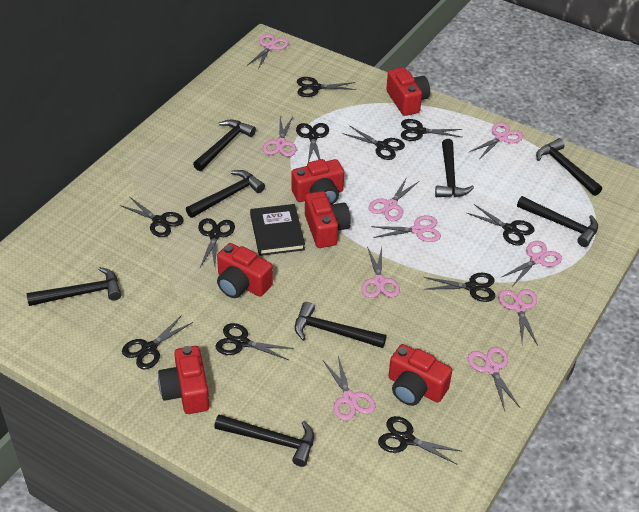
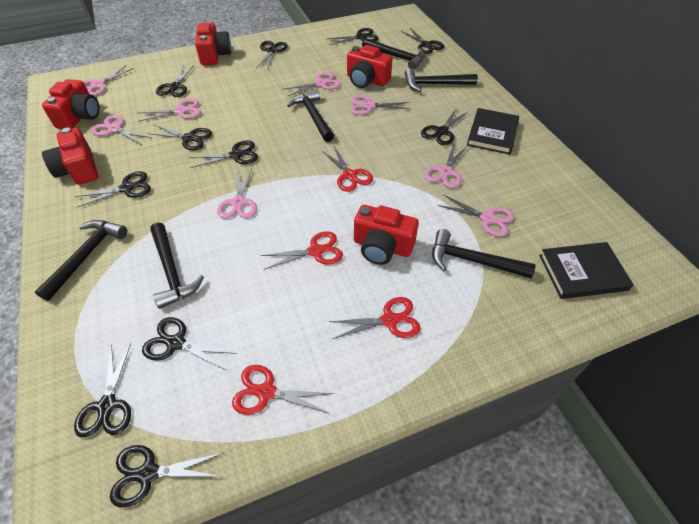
black book: [250,204,305,256] = 1 -> [467,108,519,155] [539,242,634,299] = 2
black hammer: [27,267,122,306] [186,170,265,218] [193,120,256,171] [214,415,314,467] [295,302,386,348] [435,139,474,197] [517,196,598,247] [536,138,602,196] = 8 -> [35,220,127,301] [150,223,204,309] [287,89,334,142] [362,38,425,70] [405,68,478,92] [432,229,536,278] = 6
pink scissors: [248,34,289,69] [263,117,297,157] [323,356,375,421] [361,247,400,298] [368,177,419,221] [371,216,441,242] [468,347,520,411] [469,122,523,159] [498,289,538,346] [502,241,562,285] = 10 -> [83,65,134,96] [91,115,152,145] [138,99,201,122] [217,168,257,219] [282,72,341,96] [351,95,410,115] [424,144,467,188] [437,195,514,237] = 8
red camera: [158,346,210,414] [217,243,273,298] [291,159,344,204] [305,191,351,248] [386,67,430,116] [388,344,452,406] = 6 -> [42,79,100,129] [42,127,98,185] [195,23,231,65] [347,45,392,88] [354,205,419,265] = 5
red scissors: none = 0 -> [232,365,334,415] [261,231,343,270] [321,146,373,192] [329,297,421,339] = 4

